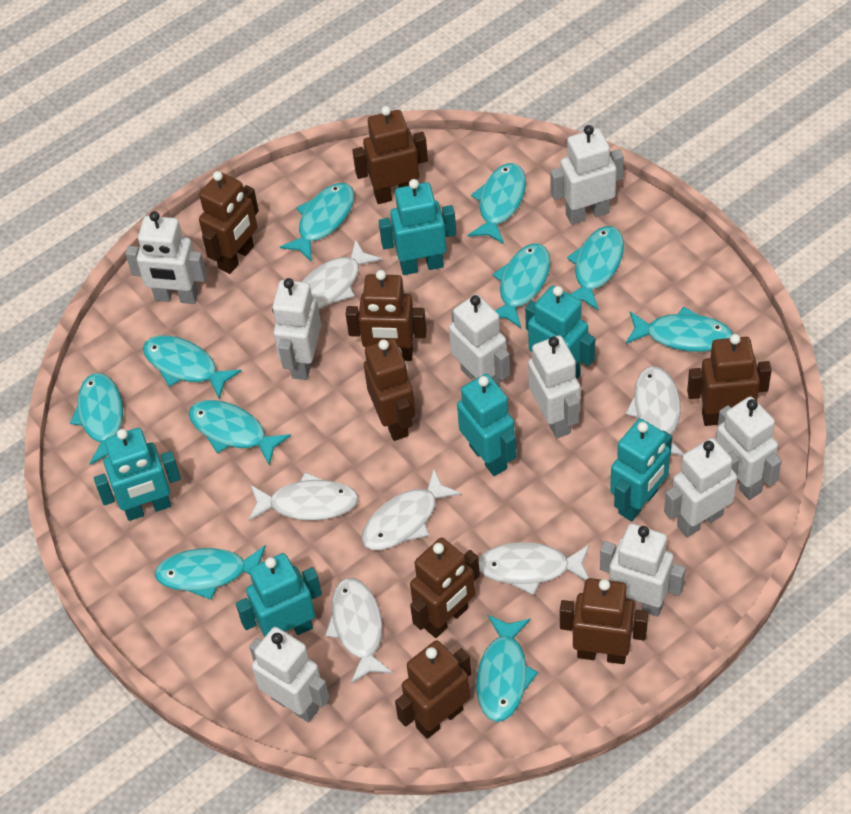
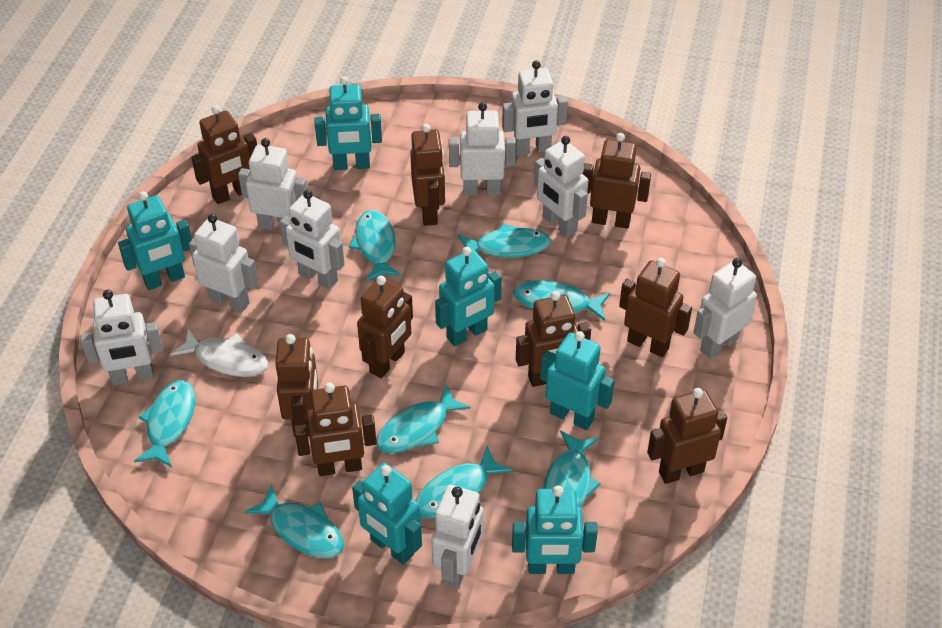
brown robot: [199,171,259,274] [346,270,427,361] [352,106,428,204] [364,338,415,441] [395,640,471,739] [410,538,480,638] [560,578,648,664] [687,334,772,426] = 8 -> [191,105,257,204] [275,334,318,436] [294,383,376,476] [357,276,413,378] [410,124,445,226] [516,291,591,387] [582,133,651,229] [619,258,692,357] [647,388,727,484] = 9
turquoise fish: [70,373,123,465] [143,335,242,400] [155,545,266,600] [189,400,291,466] [280,183,354,262] [468,163,526,244] [476,615,538,722] [493,244,550,328] [567,226,624,311] [626,306,733,352] = 10 -> [134,380,195,467] [245,484,344,558] [349,210,401,281] [376,384,471,453] [415,446,512,519] [458,223,551,258] [513,280,610,321] [543,431,601,508] = 8
white fish: [248,472,359,521] [302,239,382,310] [325,578,393,684] [362,469,462,550] [479,542,590,595] [625,366,684,456] = 6 -> [170,328,268,377] = 1

